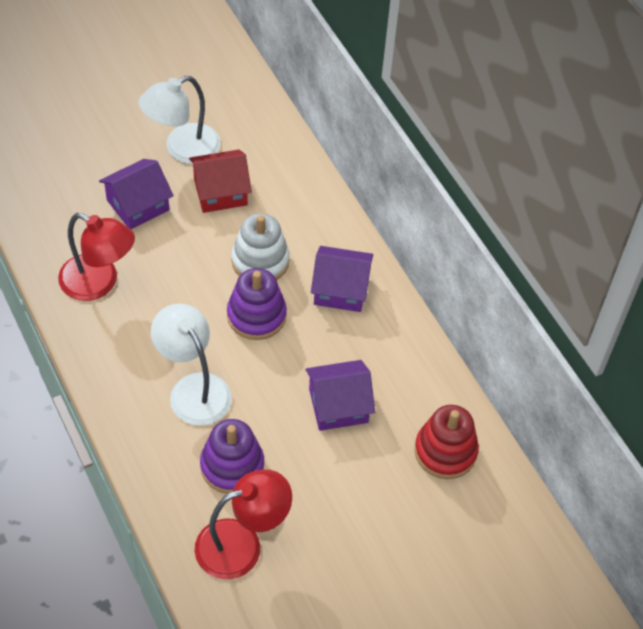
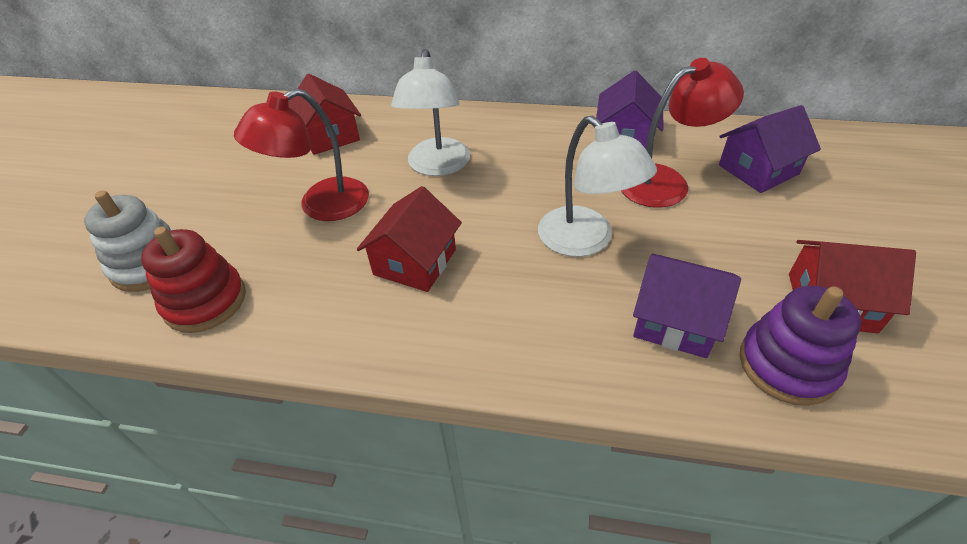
purple stacking toy: [200,419,264,494] [227,268,287,340] = 2 -> [740,286,861,406] = 1
red house: [189,150,252,213] = 1 -> [288,74,361,155] [357,186,462,292] [789,240,916,333] = 3

